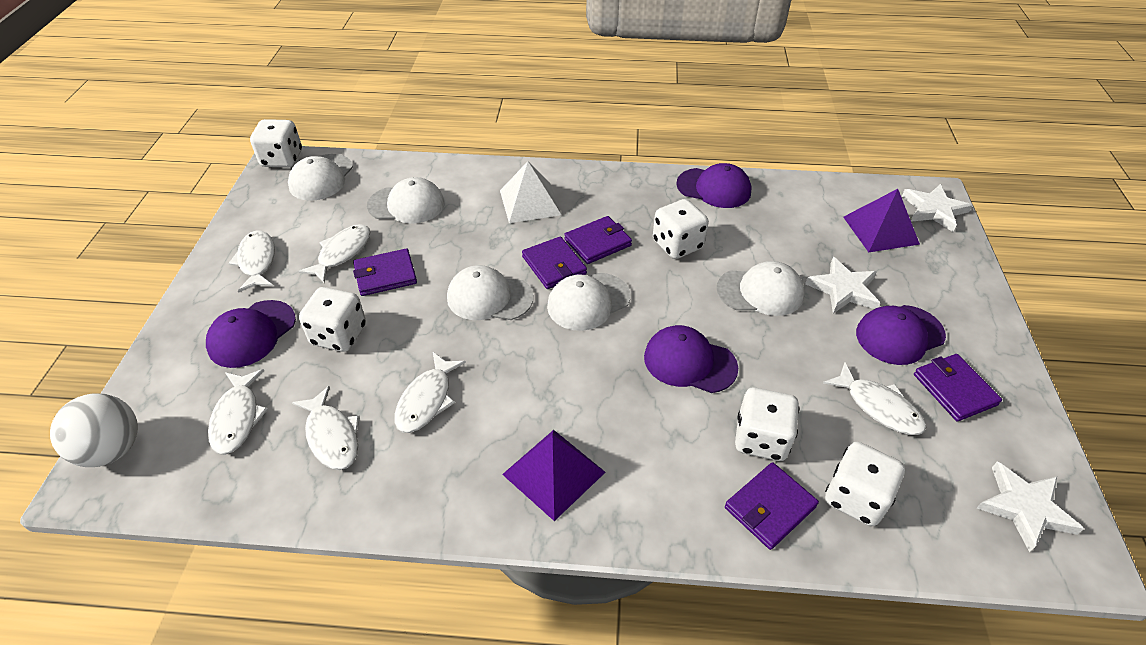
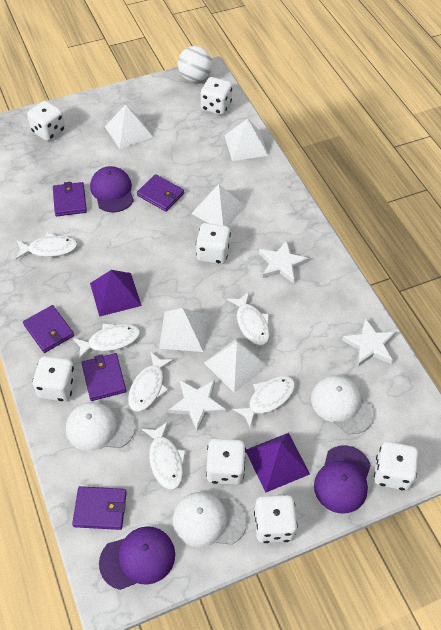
purple cap: [206,300,296,368] [644,325,738,393] [676,163,752,208] [856,305,946,365] = 4 -> [90,166,134,213] [99,526,175,590] [314,445,371,514] = 3
white cap: [288,154,353,201] [367,177,445,224] [447,265,534,320] [547,273,630,331] [717,261,805,316] = 5 -> [66,402,136,451] [173,492,247,547] [311,375,375,434] = 3
white dice: [250,119,302,168] [299,287,366,352] [653,199,709,259] [735,387,800,461] [825,442,905,526] = 5 -> [27,101,65,141] [32,356,76,402] [196,223,231,264] [200,77,232,115] [206,438,246,485] [254,495,298,543] [374,441,418,491] = 7
white pyramid: [500,161,562,223] = 1 -> [105,105,153,149] [159,308,208,352] [191,184,246,226] [204,338,267,393] [224,119,269,161] = 5

